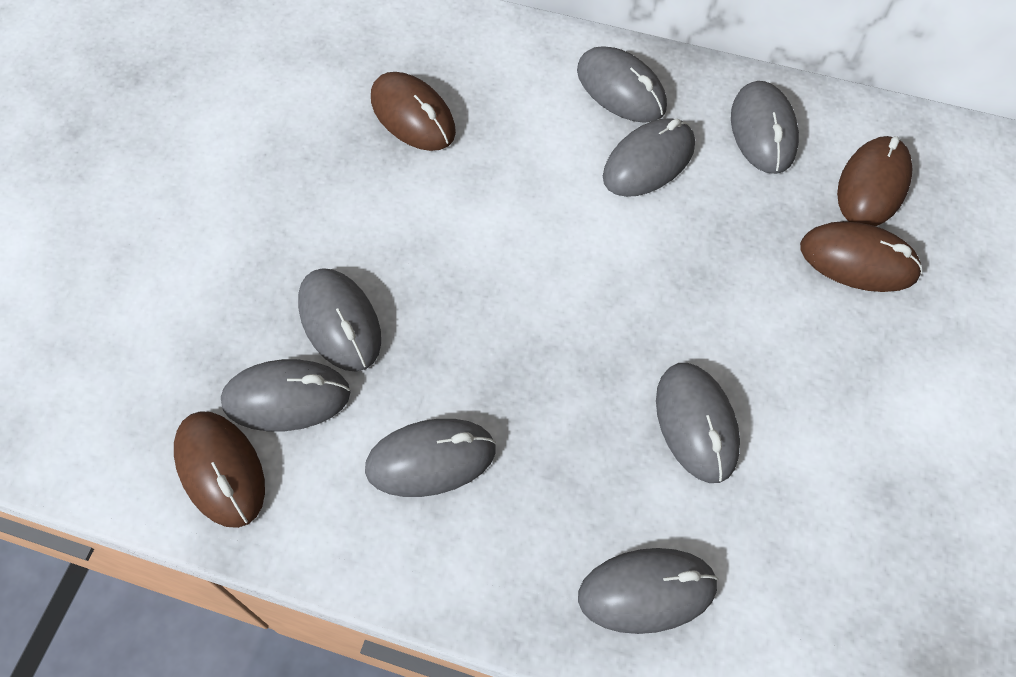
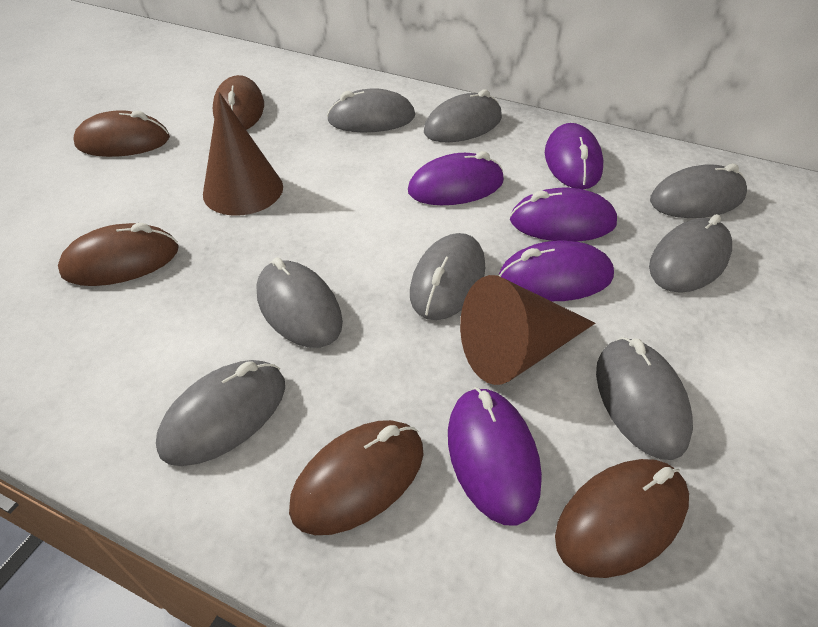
brown cone: none = 0 -> [203,92,283,216] [460,275,595,385] = 2
brown mouse: [174,411,265,528] [371,72,456,151] [800,221,923,292] [837,136,913,226] = 4 -> [58,223,179,286] [74,110,170,157] [213,75,264,130] [289,420,424,535] [555,459,689,578] = 5
purple mouse: none = 0 -> [408,151,504,205] [448,387,542,526] [499,240,614,301] [510,187,617,241] [545,123,603,189] = 5

